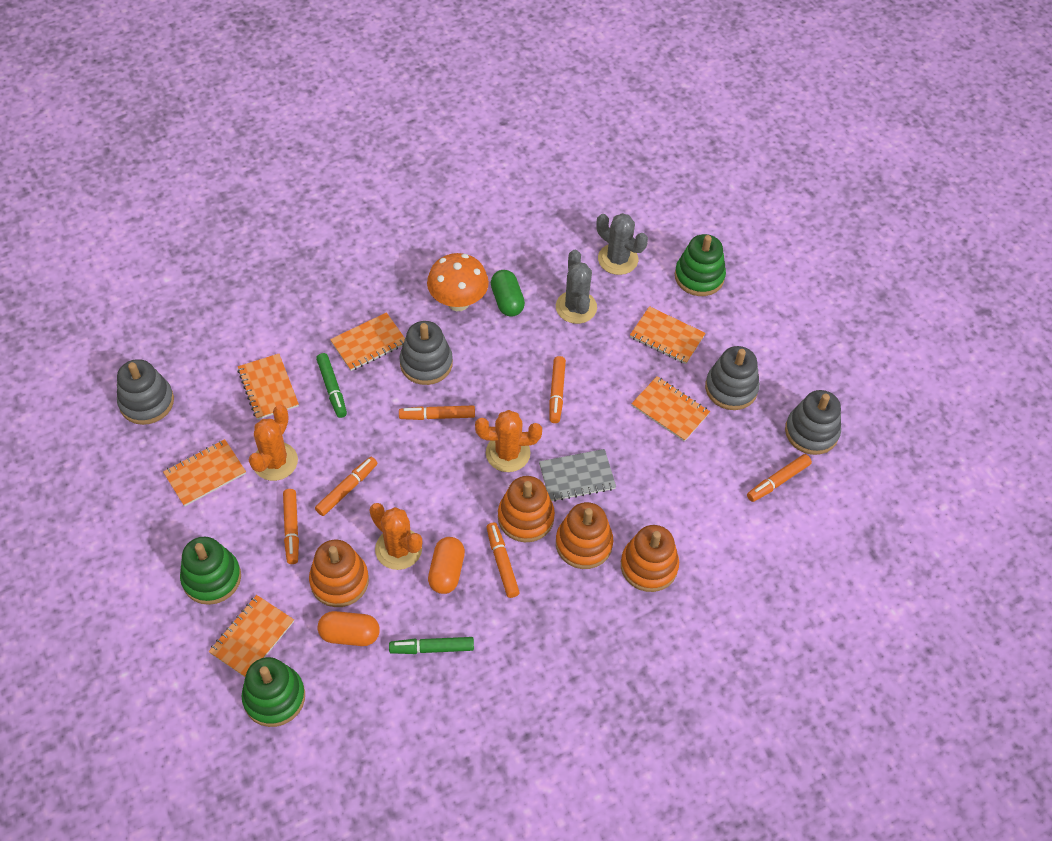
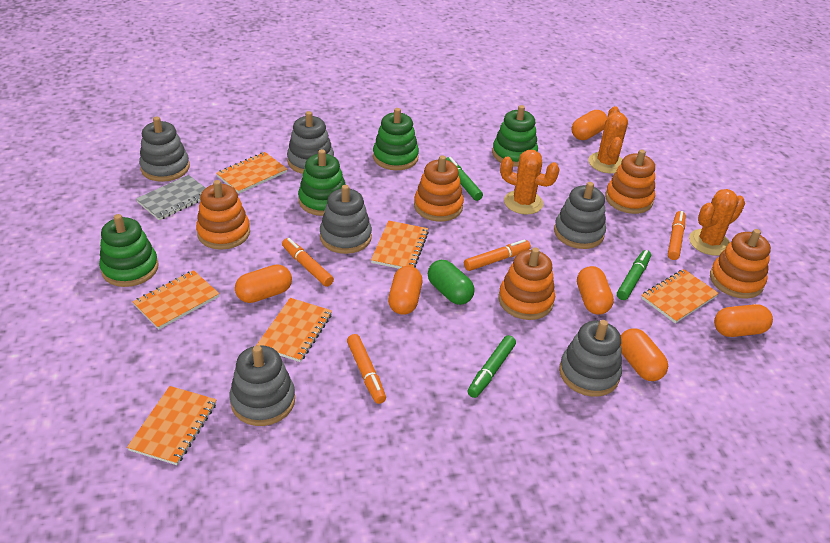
green marker: [316,353,347,418] [389,637,474,654] = 2 -> [446,157,483,201] [467,335,516,398] [617,250,651,300] = 3
green stacking toy: [180,537,241,605] [242,657,305,727] [675,234,726,296] = 3 -> [99,214,159,287] [298,149,345,216] [373,108,419,170] [492,105,538,167] = 4
grey cactus: [556,250,597,324] [596,213,648,275] = 2 -> none = 0
grey stacking toy: [117,359,174,425] [399,321,453,385] [705,346,760,410] [785,390,841,455] = 4 -> [139,117,190,182] [230,345,295,426] [287,111,334,174] [320,185,372,254] [554,182,606,249] [559,320,622,397] = 6
orange capsule: [318,611,380,646] [428,537,465,594] = 2 -> [235,264,292,303] [388,266,422,315] [572,110,607,140] [577,266,614,315] [620,328,668,381] [714,304,773,337] = 6
orange marker: [283,489,299,564] [315,457,377,516] [399,406,475,420] [486,522,520,598] [549,356,566,423] [747,454,812,502] = 6 -> [282,238,334,287] [347,334,386,404] [464,239,531,271] [668,211,685,260] = 4
orange mushroom: [427,253,489,311] = 1 -> none = 0
orange stacking toy: [309,540,369,607] [498,476,555,542] [556,502,613,569] [621,525,679,592] = 4 -> [196,180,250,250] [414,155,464,222] [498,248,555,320] [605,149,655,214] [710,229,771,299] = 5

